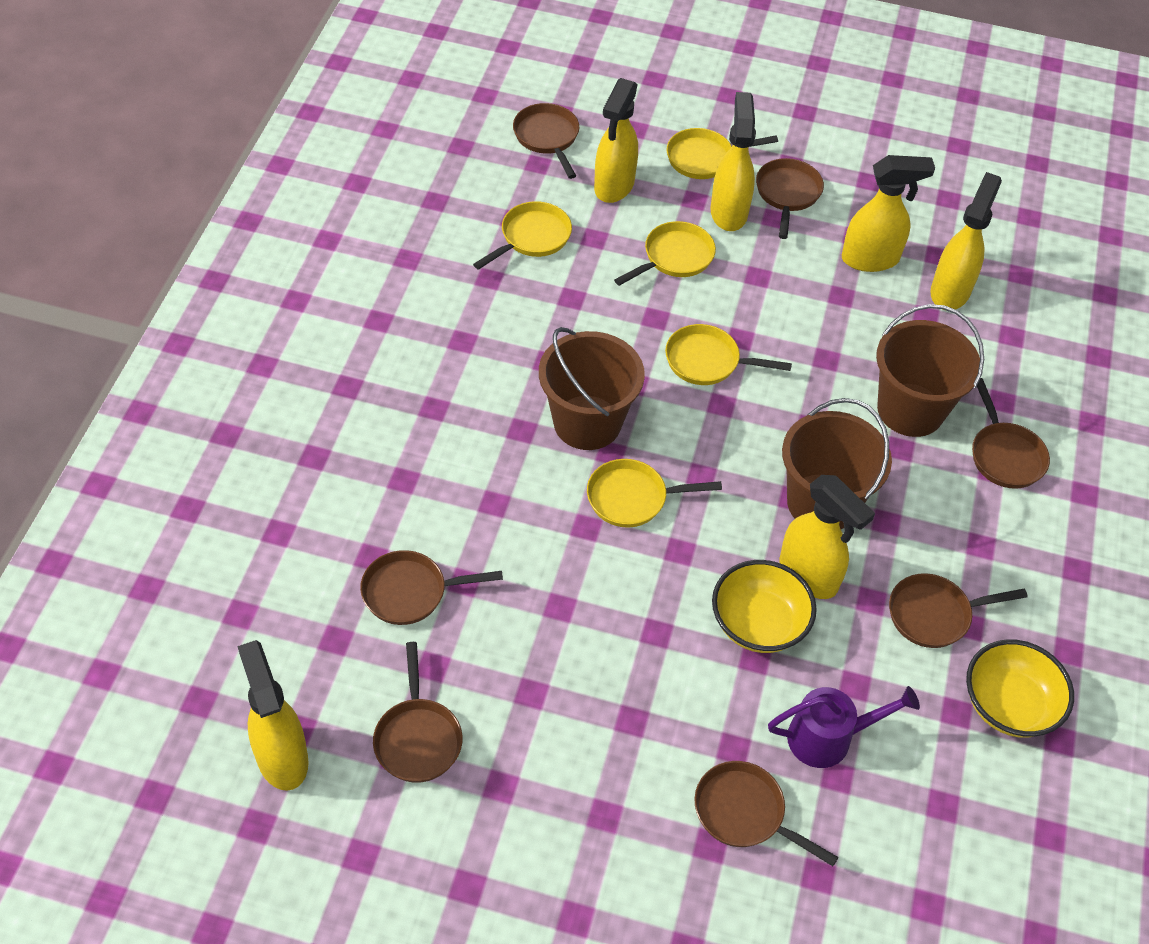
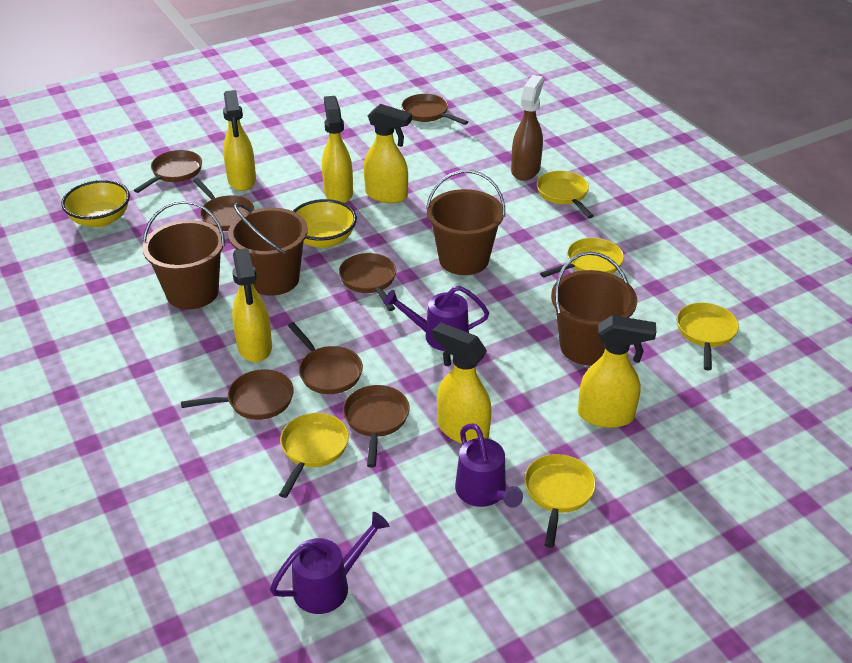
brown bucket: [539,327,645,450] [782,398,892,529] [876,304,984,437] = 3 -> [142,201,225,310] [228,203,308,296] [426,170,505,275] [551,252,637,365] = 4
brown spray bottle: none = 0 -> [511,75,544,181] = 1
purple watering can: [768,686,920,768] = 1 -> [270,512,389,614] [384,286,489,351] [455,424,523,508] = 3

